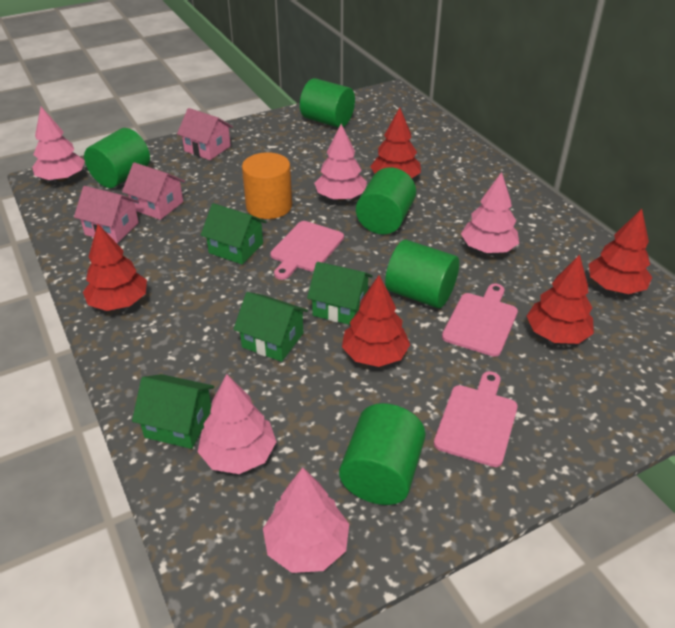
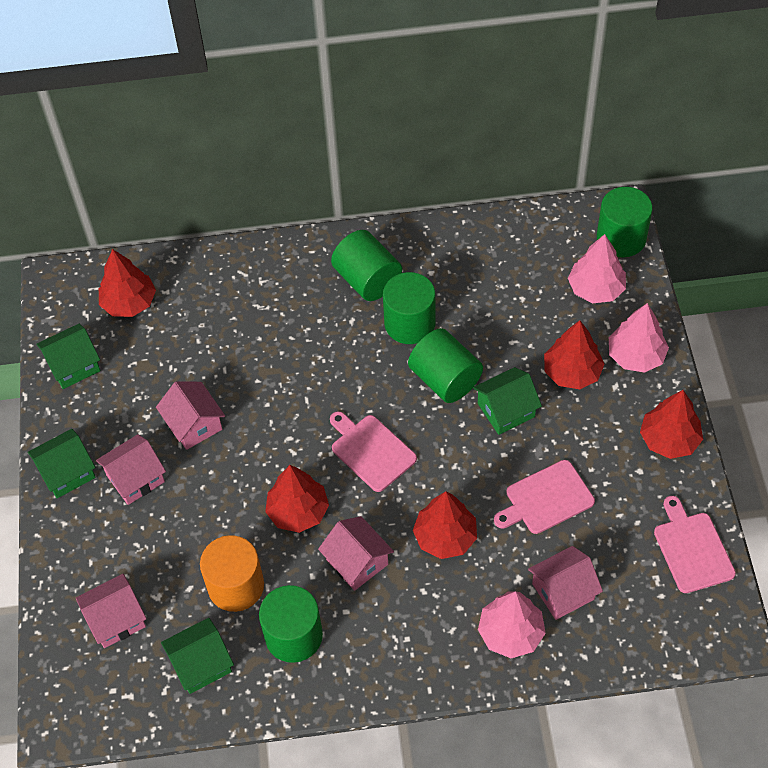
pink house: [74,186,139,243] [122,162,185,220] [177,108,233,160] = 3 -> [76,574,146,648] [96,434,166,505] [156,382,225,450] [318,516,394,591] [528,546,603,620] = 5
pink tree: [32,107,85,181] [198,374,276,474] [263,468,349,573] [314,124,367,201] [461,172,519,253] = 5 -> [478,591,546,658] [568,234,626,303] [609,303,669,373] = 3

